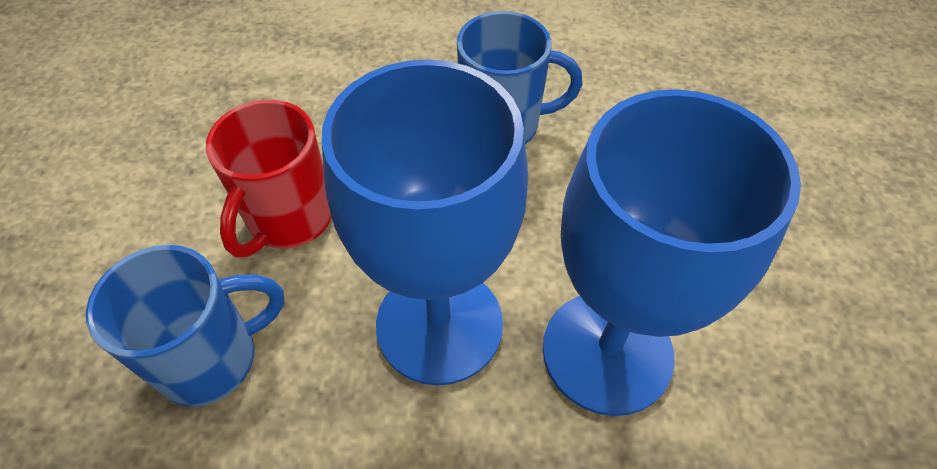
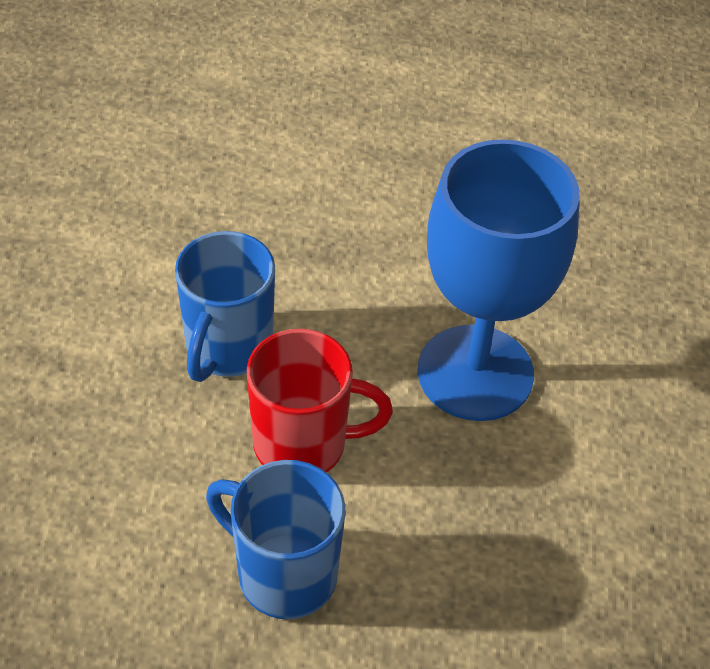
blue goblet: [322,59,528,386] [543,89,801,416] = 2 -> [418,139,580,421] = 1

